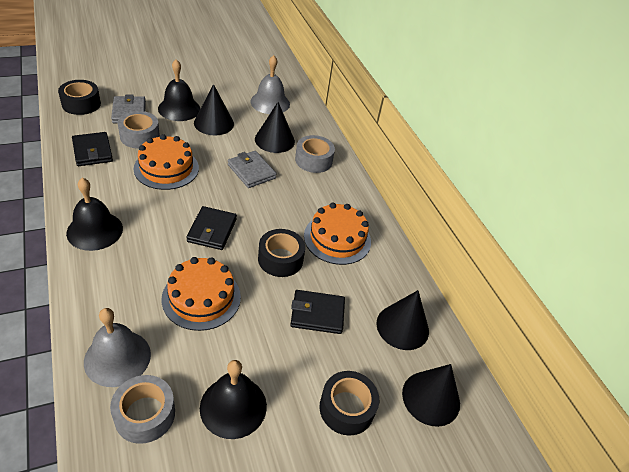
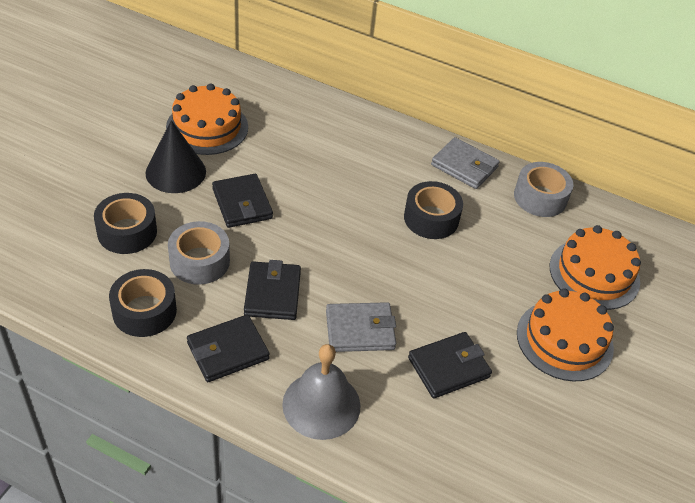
black bell: [66,178,123,251] [158,59,200,121] [200,360,267,439] = 3 -> none = 0
black cone: [194,84,234,135] [255,102,295,153] [376,290,429,350] [402,364,460,427] = 4 -> [145,120,206,193] = 1
black wallet: [72,132,113,166] [186,206,237,250] [290,290,345,334] = 3 -> [187,315,270,382] [212,174,273,228] [244,260,301,320] [408,332,492,398] = 4
grey bell: [84,308,151,387] [250,55,290,114] = 2 -> [282,344,361,440] = 1
grey tape: [110,375,175,444] [118,111,160,149] [295,135,335,173] = 3 -> [168,221,230,285] [514,162,573,217] = 2

